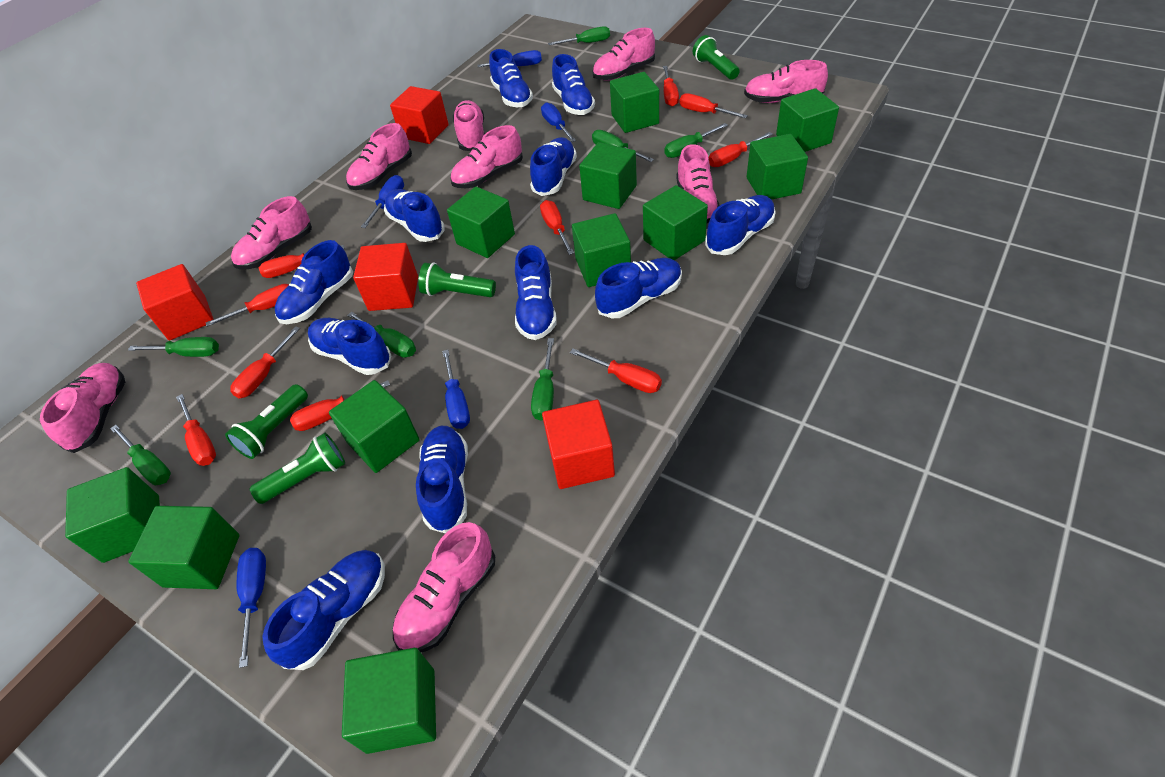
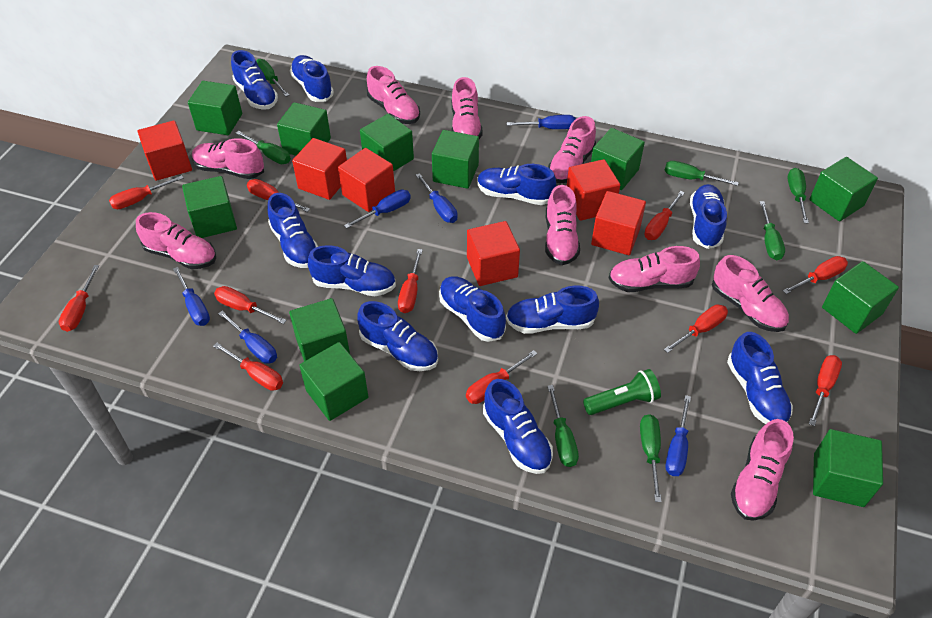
blue screwdriver: [237,548,266,668] [361,175,404,228] [442,350,470,429] [477,50,542,67] [541,103,576,142] = 5 -> [173,267,210,326] [218,311,277,364] [344,190,411,228] [416,173,458,223] [507,115,576,129] [666,395,691,476] = 6
green flashlight: [225,384,308,459] [250,433,345,504] [418,263,496,297] [693,35,740,80] = 4 -> [583,369,661,415] = 1
red cube: [136,264,214,341] [353,243,418,311] [390,86,449,144] [542,400,615,489] = 4 -> [138,120,192,181] [292,138,347,200] [338,148,395,212] [467,221,520,286] [566,159,620,221] [591,191,646,255] = 6
red screwdriver: [176,394,216,466] [206,284,289,327] [230,326,300,399] [259,245,344,278] [290,380,390,431] [540,200,574,255] [570,348,662,393] [663,66,679,107] [680,93,748,118] [709,132,773,167] = 10 -> [59,265,99,332] [109,175,184,209] [213,343,283,391] [214,286,287,324] [247,179,310,212] [398,249,423,313] [466,350,537,404] [644,191,685,240] [664,305,728,353] [783,256,848,294] [809,355,842,426] = 11

